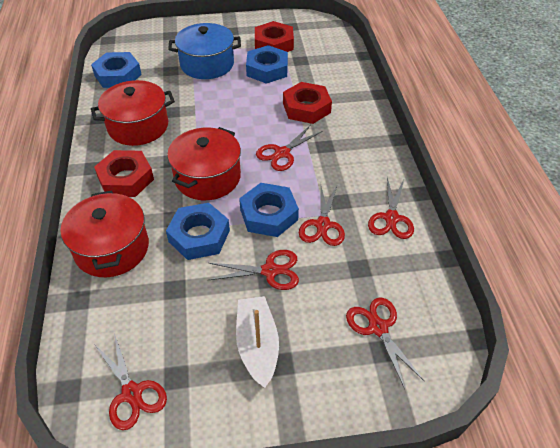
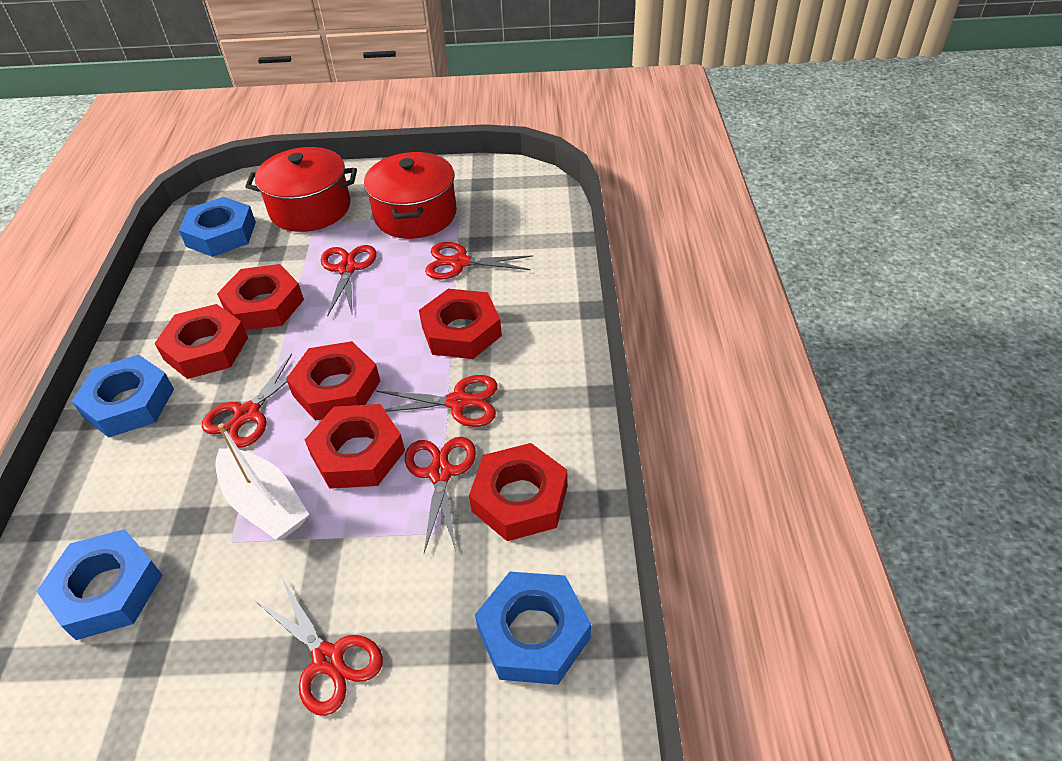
blue pot: [168,23,241,79] = 1 -> none = 0
red nut: [94,150,154,197] [255,21,294,52] [283,82,332,124] = 3 -> [154,304,248,379] [217,264,304,331] [286,341,380,421] [305,404,405,489] [419,289,502,359] [469,443,568,541] = 6
red pot: [60,191,149,277] [91,80,175,146] [167,127,241,200] = 3 -> [245,147,357,232] [364,152,457,239] = 2

